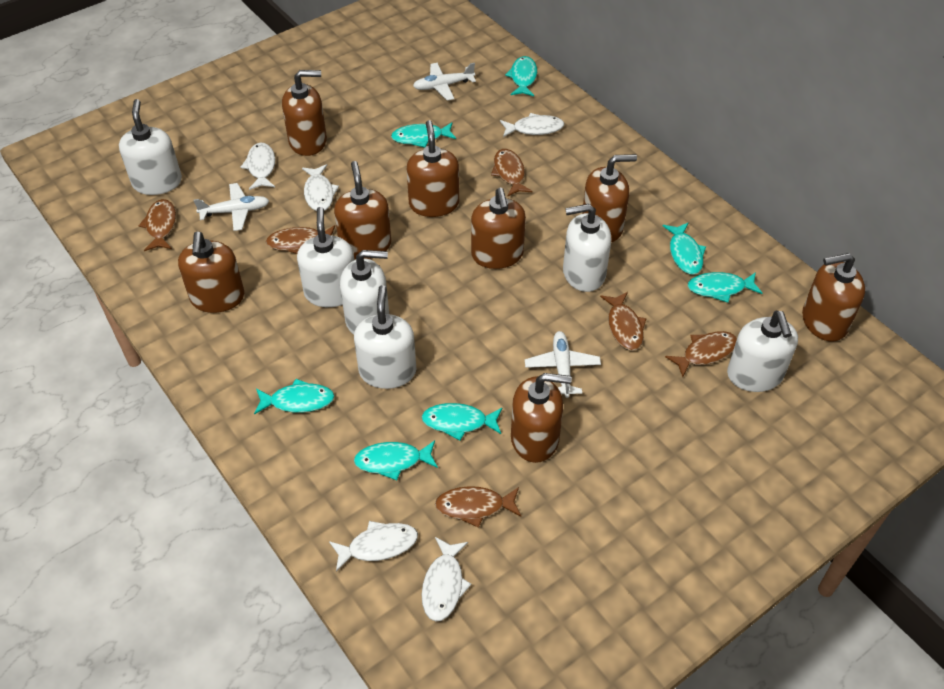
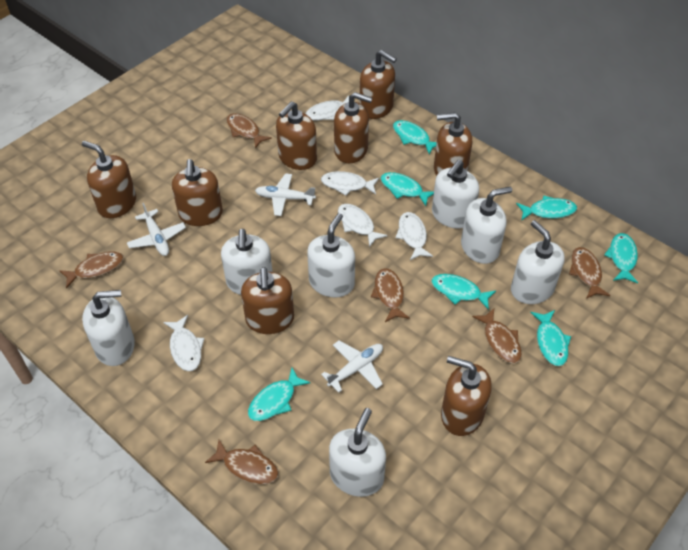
white soap dispenser: [119,99,182,195] [297,207,354,307] [340,250,389,335] [354,285,416,389] [563,204,611,292] [727,311,798,392] = 6 -> [82,290,135,366] [221,229,272,295] [307,213,355,298] [329,408,386,497] [432,160,479,229] [461,186,512,264] [511,220,565,304] = 7

